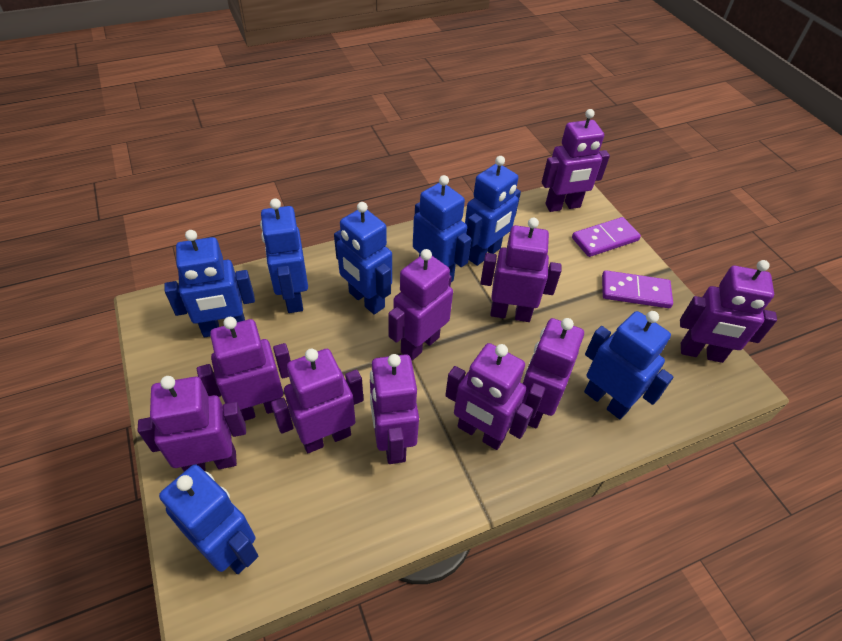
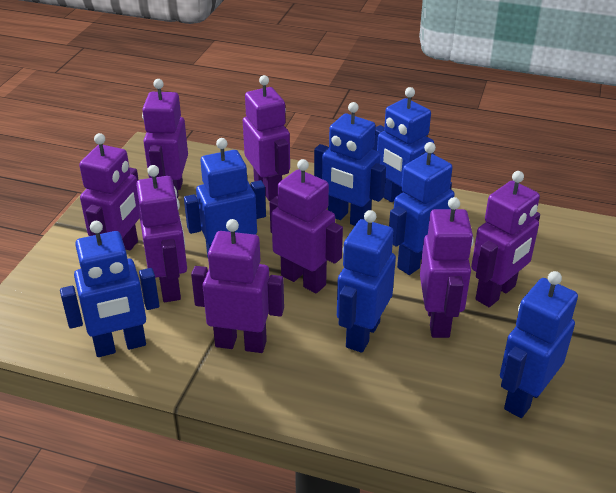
purple domino: [572,217,641,257] [602,270,673,308] = 2 -> none = 0
purple robot: [138,376,246,472] [197,317,291,421] [271,349,364,453] [370,354,419,464] [389,249,453,360] [445,343,533,450] [480,218,562,322] [522,318,584,429] [542,109,610,212] [680,260,777,363] = 10 -> [79,133,140,250] [136,165,187,302] [142,79,188,198] [191,219,284,353] [243,75,290,201] [269,159,343,293] [420,197,474,338] [471,171,540,307] = 8

